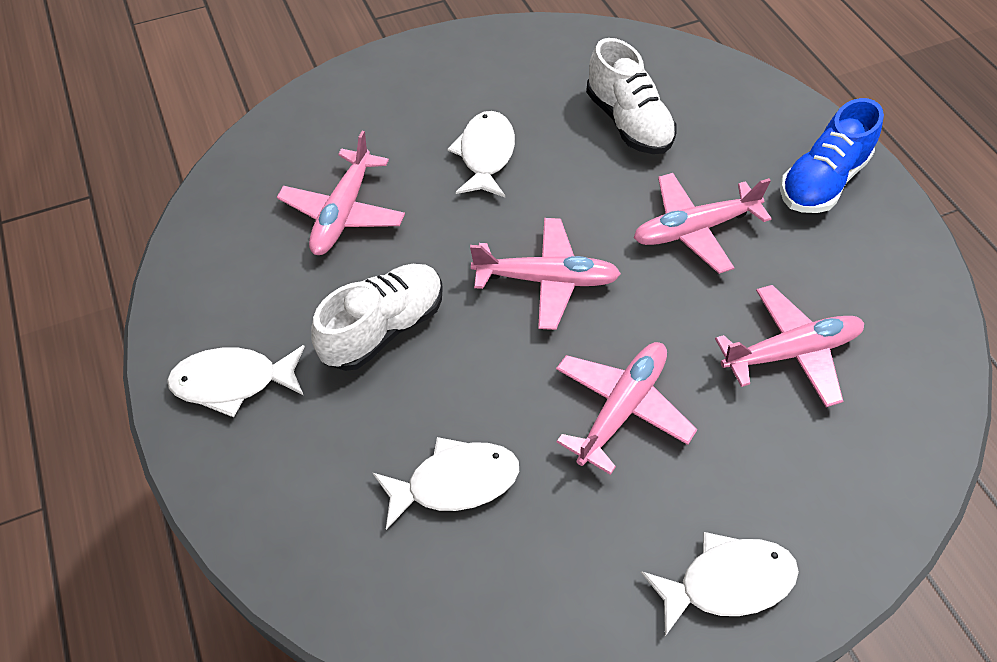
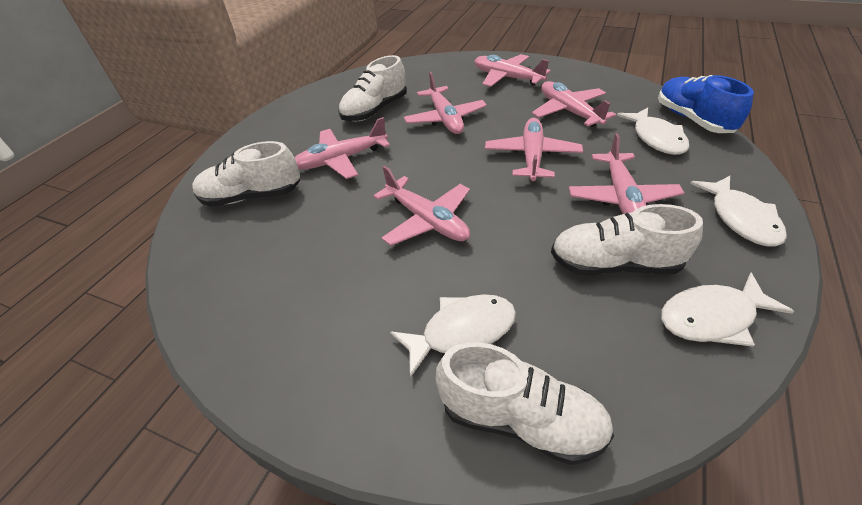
pink plane: [277,131,405,255] [470,218,621,330] [556,342,697,475] [634,173,772,274] [715,285,864,407] = 5 -> [295,117,390,179] [373,166,470,246] [404,72,487,134] [474,54,551,87] [485,118,583,181] [532,81,616,127] [569,133,684,214] = 7
white shoe: [311,264,443,371] [586,38,676,154] = 2 -> [192,141,300,207] [338,55,407,121] [436,342,614,465] [551,204,703,276] = 4

